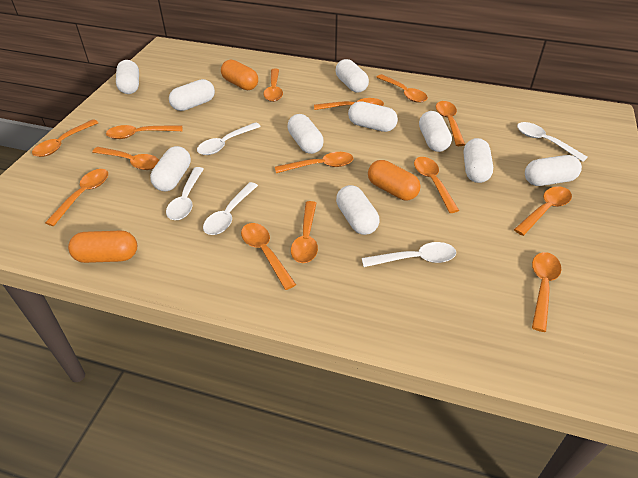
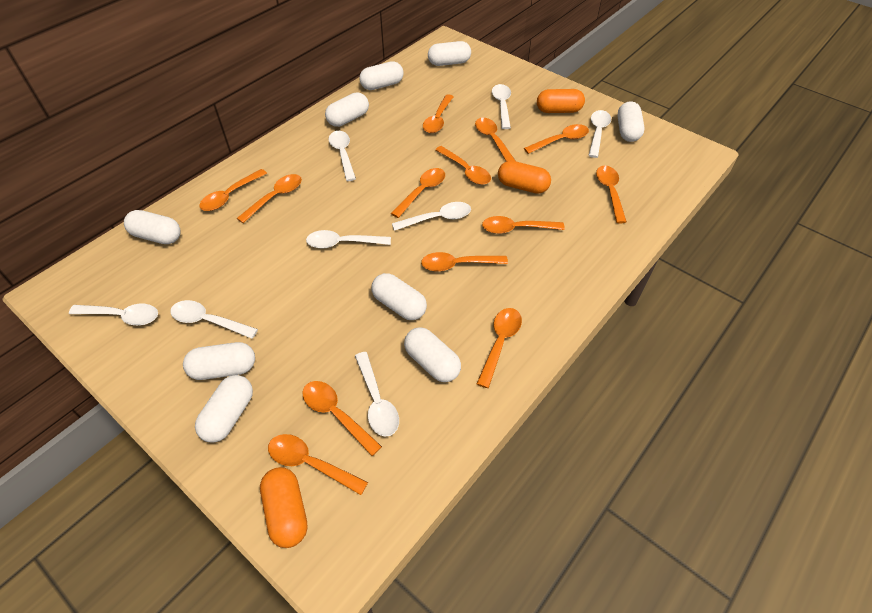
orange spoon: [32,119,99,157] [45,169,108,226] [92,147,159,170] [106,125,183,139] [241,223,296,290] [263,69,283,102] [275,152,353,173] [291,201,318,263] [314,98,384,110] [376,74,428,103] [414,157,459,213] [436,101,465,146] [514,186,572,236] [532,252,561,332] = 14 -> [199,169,267,211] [237,174,302,223] [268,434,368,495] [302,381,382,456] [391,168,445,218] [421,252,508,272] [423,94,454,133] [435,146,491,185] [475,118,515,161] [477,308,522,388] [482,216,565,234] [524,124,589,154] [596,166,627,224] = 13
white capsule: [116,60,139,94] [150,146,191,191] [169,79,215,111] [287,114,324,154] [336,59,369,93] [336,185,379,235] [348,101,398,132] [419,111,452,152] [464,138,493,183] [525,155,582,186] = 10 -> [124,210,181,244] [183,342,255,380] [195,375,253,443] [325,93,369,127] [359,61,404,90] [371,273,427,320] [404,327,461,382] [428,41,471,66] [618,101,645,142] = 9
white spoon: [166,167,204,220] [197,122,261,155] [203,182,258,235] [362,242,456,267] [517,122,588,162] = 5 -> [69,304,158,325] [170,300,258,339] [306,230,391,249] [329,131,356,181] [355,352,399,437] [392,202,471,231] [492,84,511,129] [588,110,611,158] = 8

